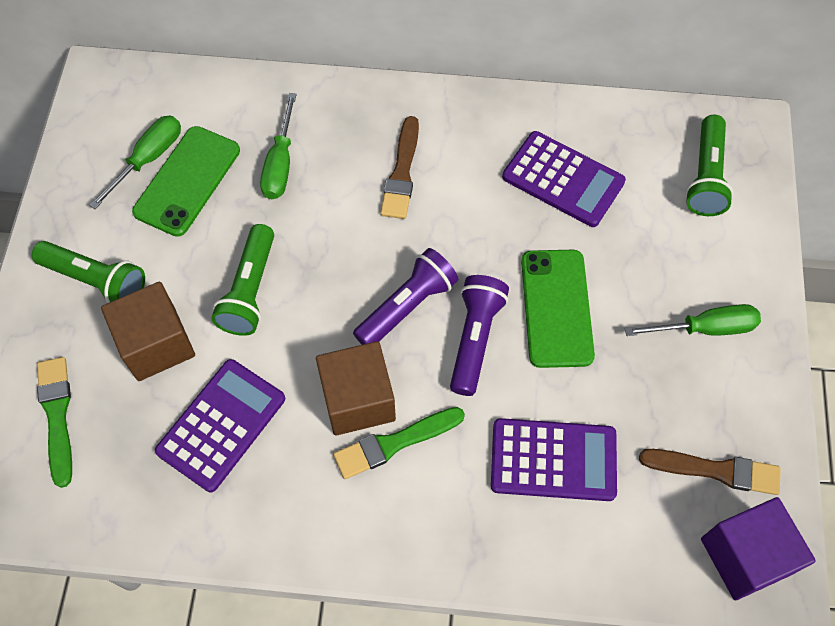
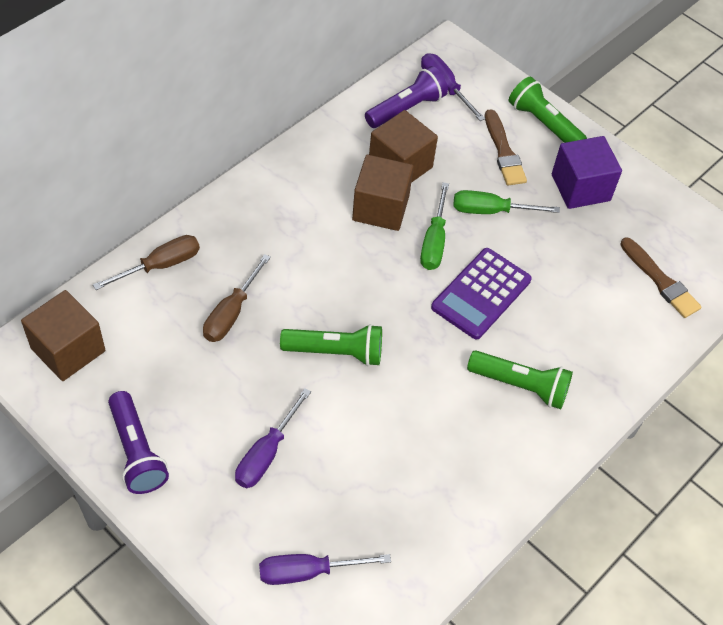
brown cube: [101,282,195,381] [316,341,396,436] = 2 -> [21,290,105,381] [352,155,414,231] [369,110,438,183] = 3
brown screwdriver: none = 0 -> [93,235,200,290] [203,254,271,342] = 2
green brush: [37,357,72,488] [333,407,465,479] = 2 -> none = 0
green phone: [132,126,240,237] [521,250,595,368] = 2 -> none = 0
green screwdriver: [89,116,181,209] [260,93,297,199] [625,304,761,336] = 3 -> [420,182,449,270] [453,190,560,214] = 2
purple calculator: [155,359,285,492] [491,418,617,501] [502,131,626,227] = 3 -> [431,248,532,340] = 1
purple screwdriver: none = 0 -> [235,388,311,488] [259,554,391,585] [421,53,485,121] = 3

